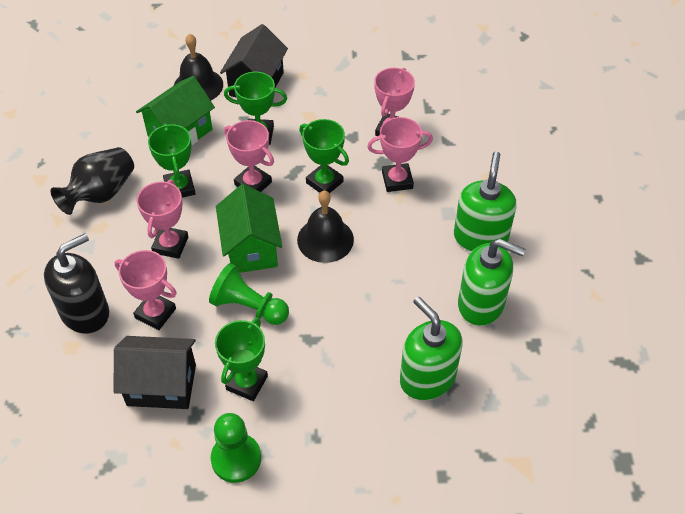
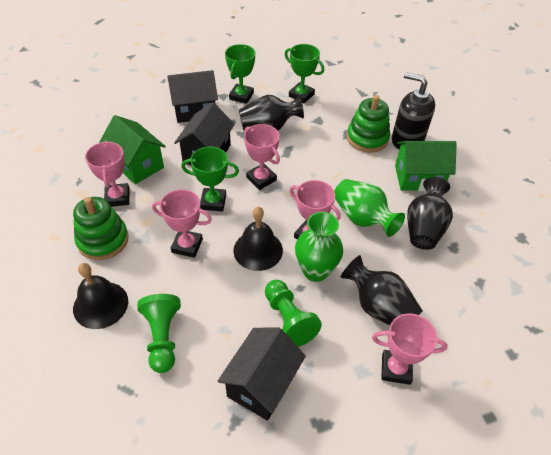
black house: [114,336,196,409] [220,24,288,97] = 2 -> [167,70,218,123] [174,102,235,165] [217,328,306,421] = 3
black vase: [51,147,134,215] = 1 -> [239,95,304,131] [341,255,423,325] [407,177,453,250] = 3
green soap dispenser: [400,297,463,400] [454,151,516,252] [458,239,525,326] = 3 -> none = 0
green stacking toy: none = 0 -> [73,197,129,260] [347,95,390,153] = 2
green trophy: [148,123,195,198] [215,318,268,401] [224,72,287,145] [299,119,349,193] = 4 -> [181,147,239,211] [225,44,255,104] [285,44,324,103] = 3
green vase: none = 0 -> [295,212,343,282] [334,179,405,237] = 2

